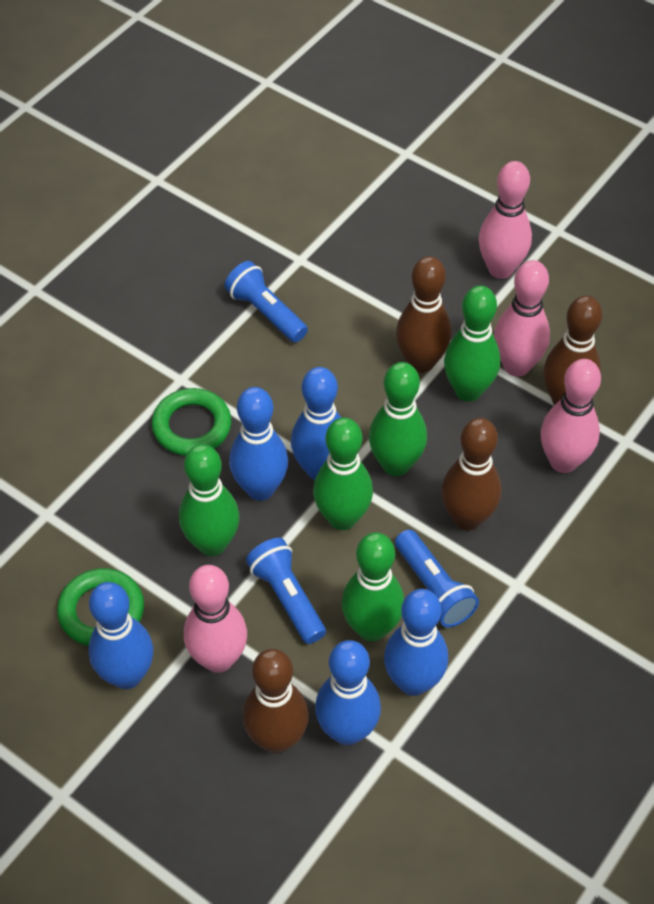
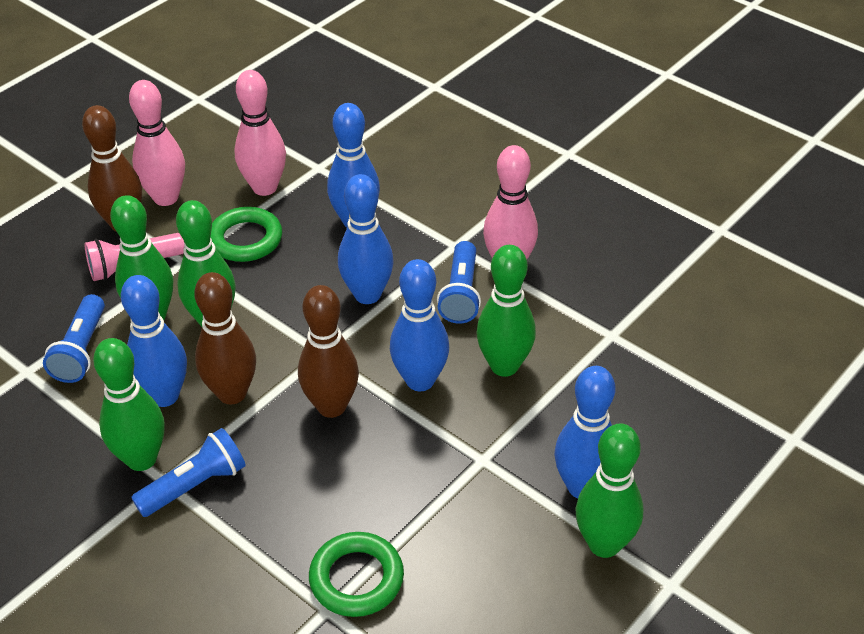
brown bowling pin: [243,649,309,753] [396,256,451,373] [441,418,501,531] [544,295,602,405] = 4 -> [82,105,142,231] [194,272,256,404] [298,285,359,418] = 3
pink bowling pin: [184,565,247,673] [479,161,532,279] [494,260,550,377] [541,359,601,473] = 4 -> [129,80,185,206] [234,70,286,196] [483,145,538,259] = 3
pink flashlight: none = 0 -> [84,233,185,281] = 1

